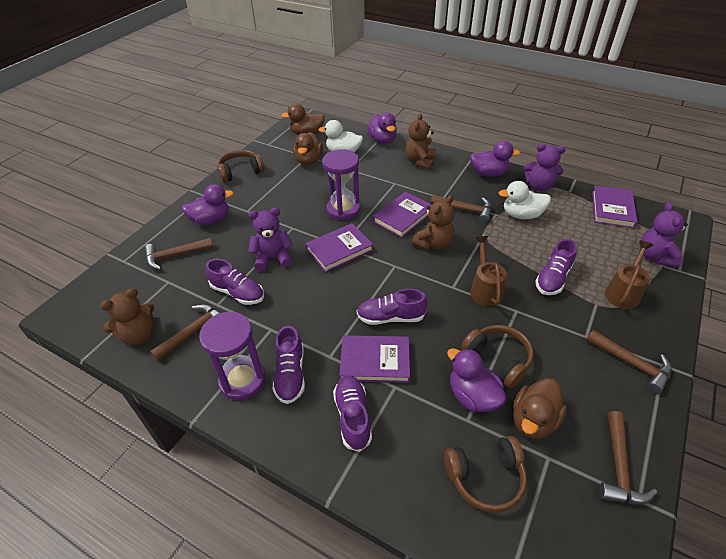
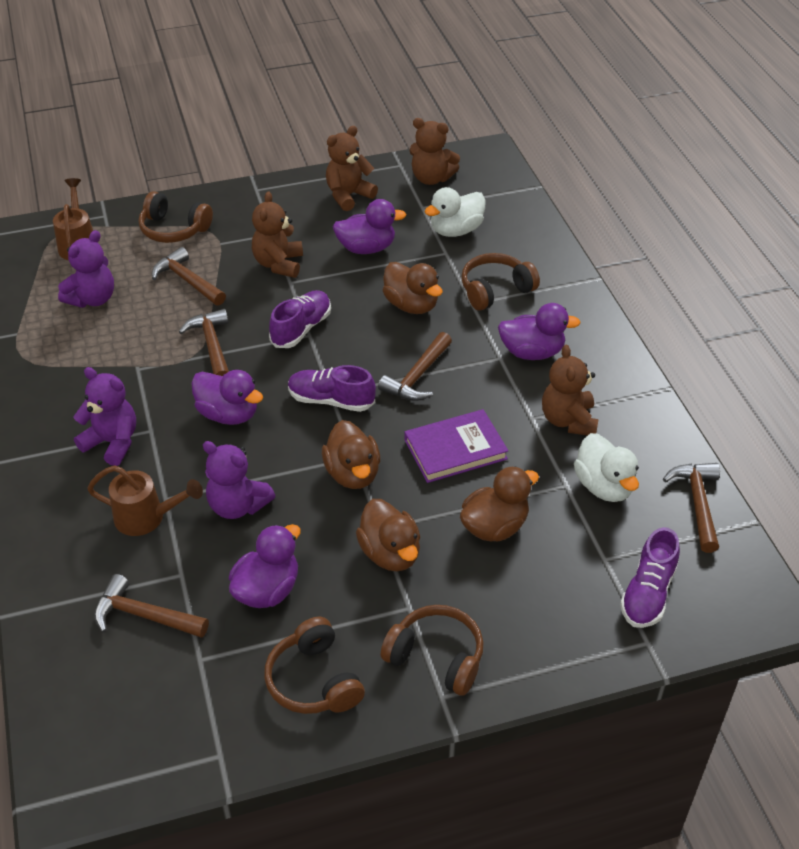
brown duck: [281,104,325,135] [293,132,323,165] [513,378,567,439] = 3 -> [322,420,380,489] [356,499,420,571] [383,262,443,314] [460,466,539,542] = 4
brown headphones: [218,150,265,183] [444,436,527,513] [461,325,534,389] = 3 -> [139,191,213,243] [264,617,365,714] [381,605,483,696] [461,253,540,310] = 4
brown teddy bear: [100,288,154,345] [405,113,436,170] [412,195,454,250] = 3 -> [252,192,303,278] [326,126,378,211] [409,118,460,185] [542,345,598,436] = 4
purple book: [305,223,373,272] [339,335,410,383] [373,192,432,238] [592,186,638,228] = 4 -> [405,409,509,483] = 1
purple hourglass: [199,312,265,400] [322,149,360,220] = 2 -> none = 0
purple shoe: [206,259,264,305] [273,326,305,404] [333,375,372,452] [357,289,427,325] [535,239,577,295] = 5 -> [269,290,331,348] [288,365,376,412] [620,527,680,628] = 3

